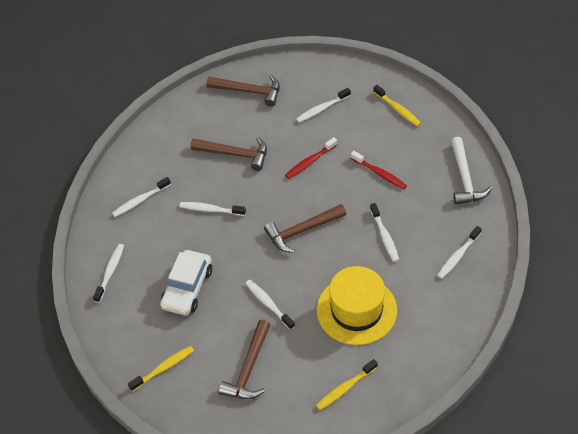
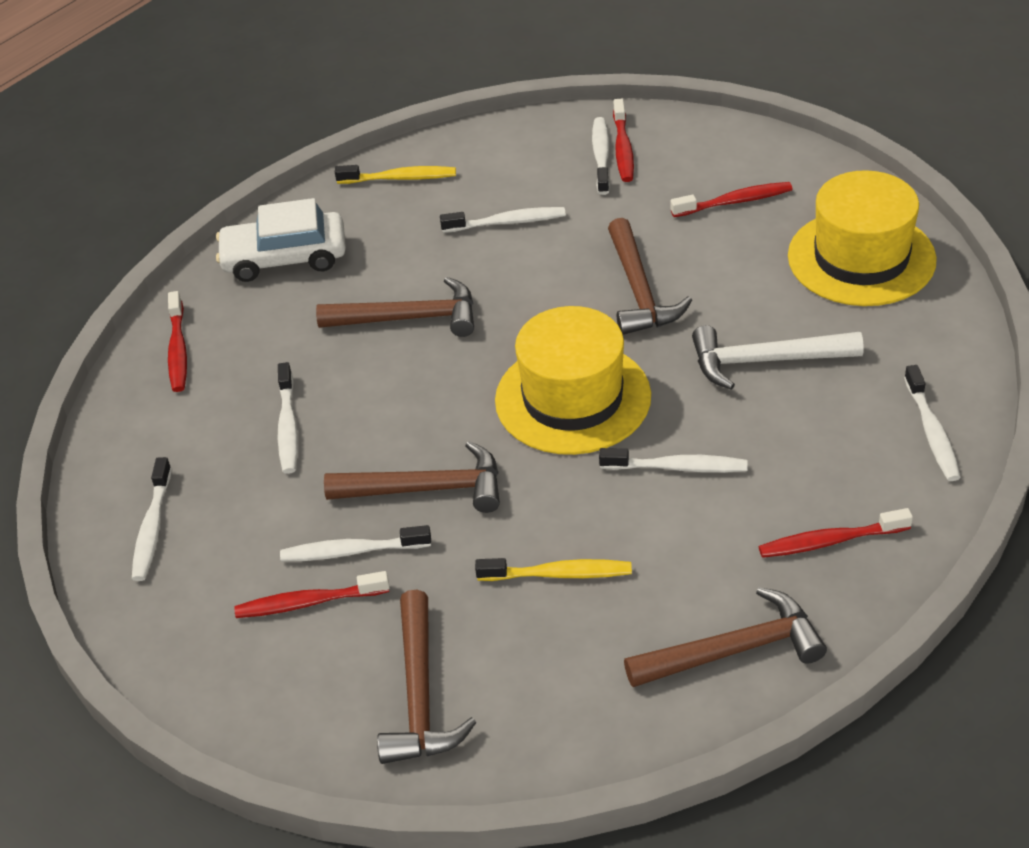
brown hammer: [190,137,267,171] [207,75,280,107] [219,320,270,399] [264,204,346,253] = 4 -> [316,277,474,337] [324,441,500,513] [377,590,477,764] [608,218,692,335] [624,587,827,687] = 5
red toothbrush: [285,137,337,179] [351,151,407,190] = 2 -> [168,291,187,392] [234,571,390,618] [613,99,634,182] [670,182,792,217] [759,508,913,558] = 5
yellow hat: [317,266,397,345] = 1 -> [495,306,651,455] [788,170,937,306] = 2
yellow toothbrush: [128,346,194,392] [316,359,378,410] [373,85,421,126] = 3 -> [335,165,456,184] [475,558,632,581] = 2

